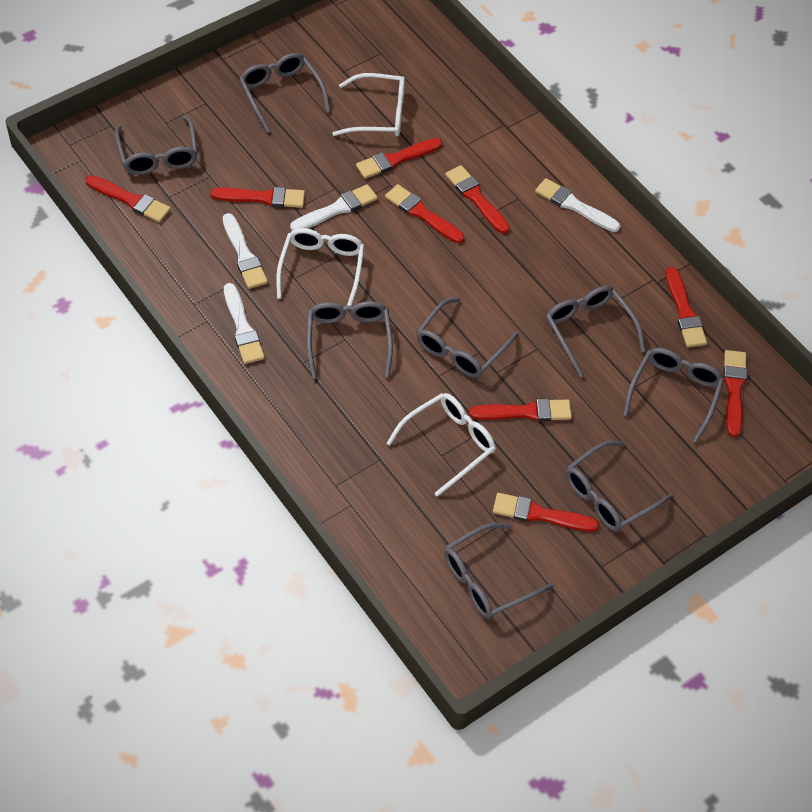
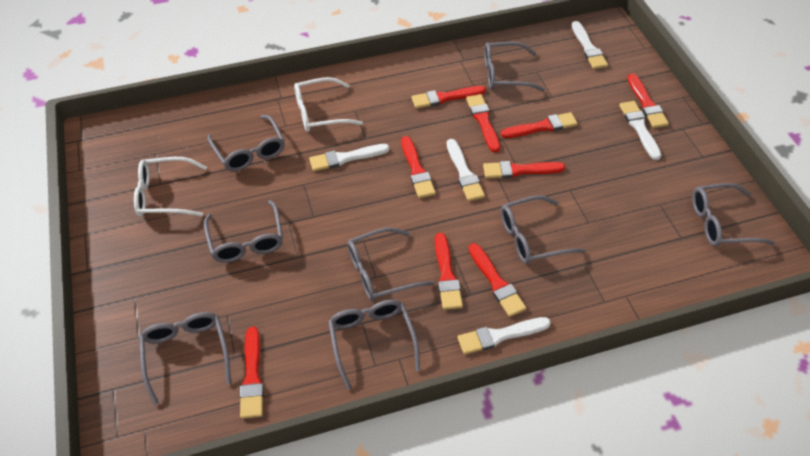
white brush: [223,213,268,289] [224,283,265,364] [290,184,378,230] [535,178,620,232] = 4 -> [309,144,389,171] [447,139,485,201] [457,317,551,354] [571,21,608,69] [619,101,662,160] = 5
white glasses: [276,228,365,306] [332,73,405,137] [387,393,496,497] = 3 -> [134,157,207,217] [294,77,363,132] = 2

